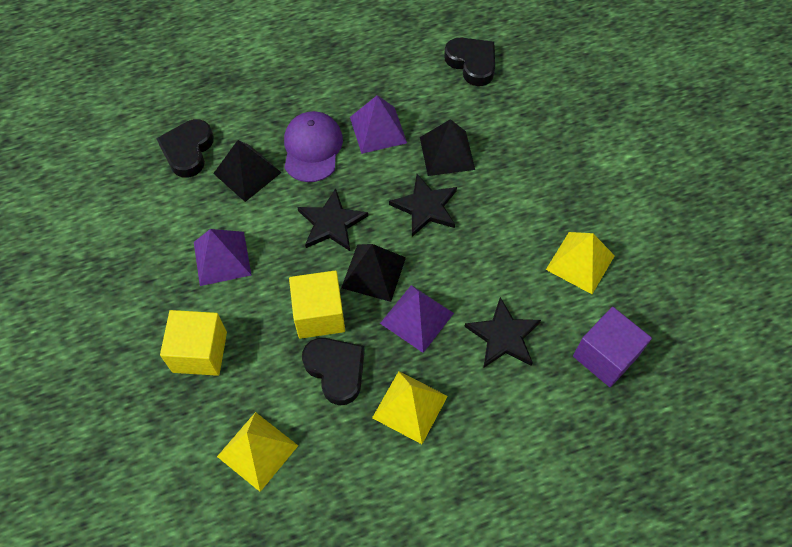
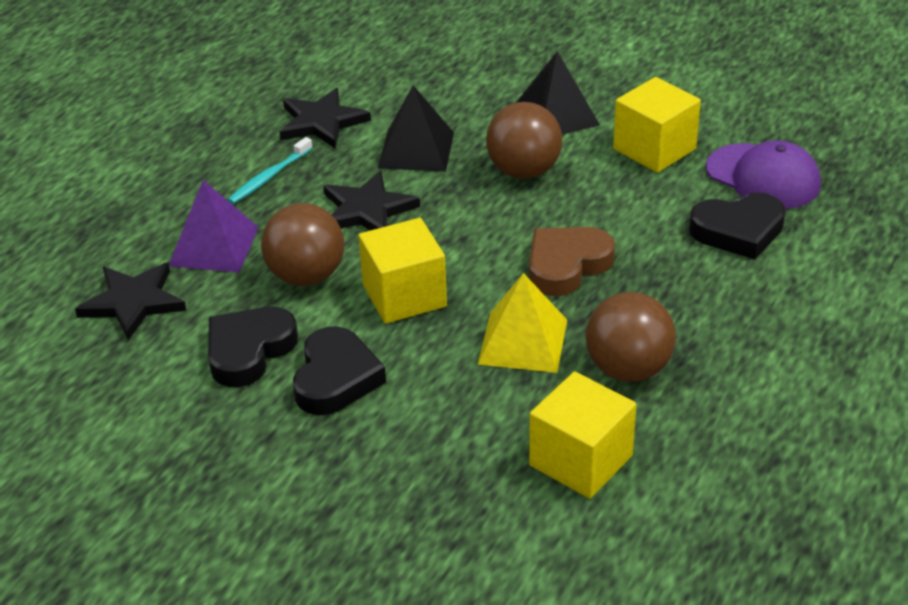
black pyramid: [213,140,282,202] [341,244,406,302] [420,119,475,176] = 3 -> [378,85,454,172] [516,51,600,135] = 2
brown ball: none = 0 -> [261,203,344,286] [486,102,562,179] [586,292,676,382] = 3
brown heart: none = 0 -> [529,227,615,296] = 1
purple cube: [573,307,652,387] = 1 -> none = 0
purple pyramid: [194,229,251,286] [350,95,407,154] [380,285,454,353] = 3 -> [169,180,259,273] = 1
turquoise toothbrush: none = 0 -> [228,137,313,204] = 1
yellow cube: [160,310,227,376] [289,270,345,339] = 2 -> [359,218,447,324] [529,371,636,499] [613,77,701,173] = 3
yellow pyramid: [217,412,298,492] [372,371,448,444] [546,232,615,294] = 3 -> [478,273,567,373] = 1

